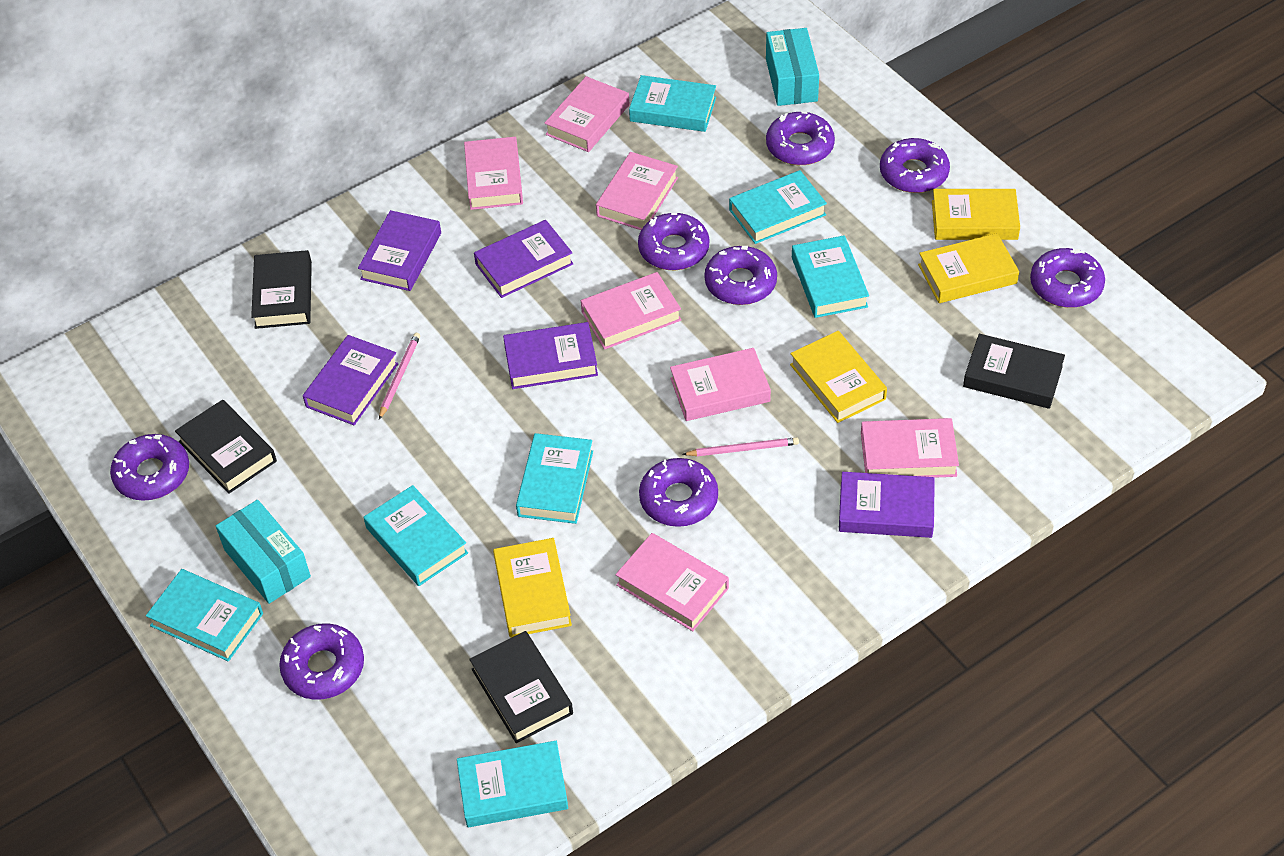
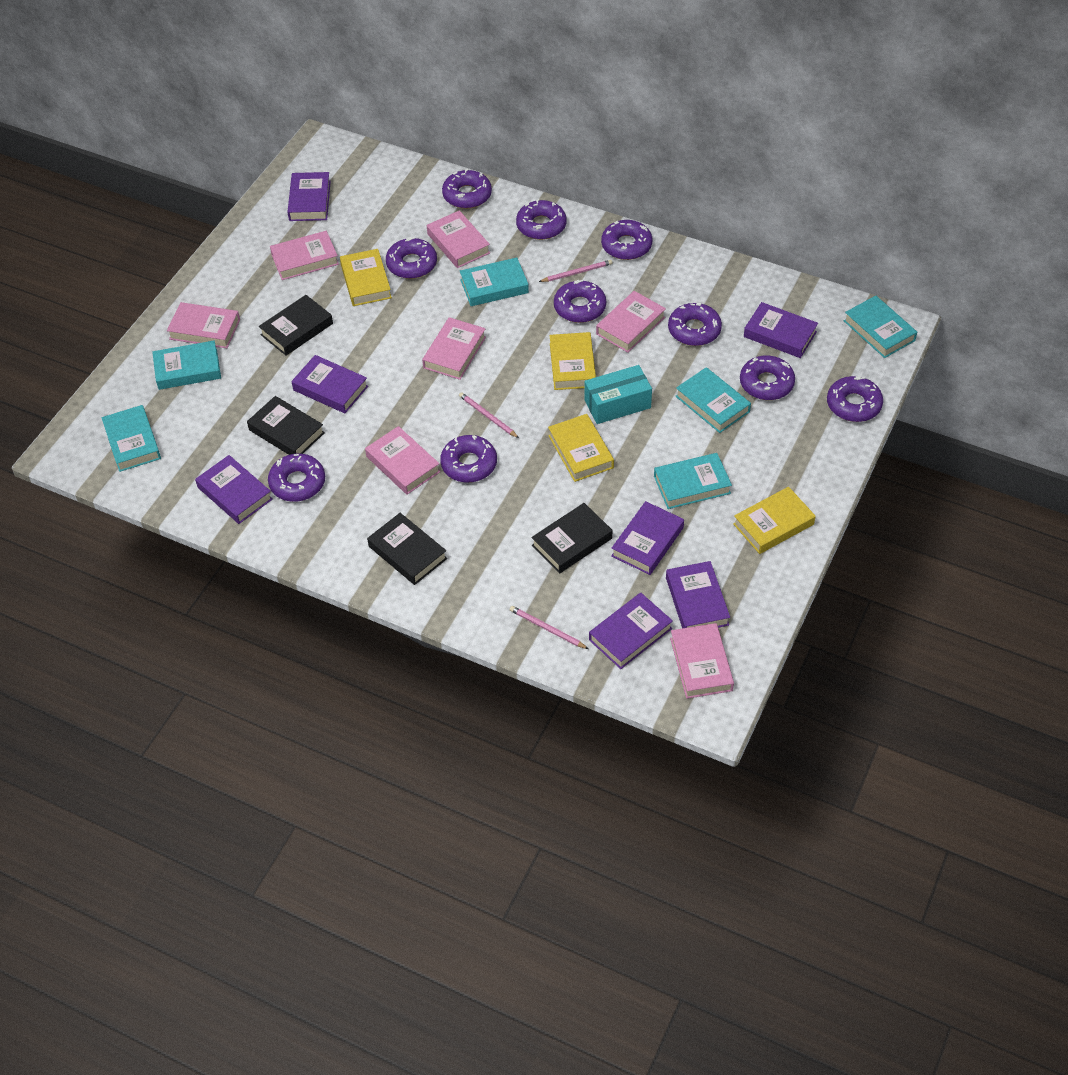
pink pencil: [379,333,420,419] [682,437,799,456] = 2 -> [459,392,519,438] [510,606,588,649] [539,260,613,282] = 3
purple book: [303,335,399,425] [358,210,441,291] [474,220,573,298] [503,322,598,389] [839,472,935,538] = 5 -> [195,455,273,524] [287,172,331,221] [291,355,368,413] [589,593,673,669] [611,501,684,575] [666,561,730,628] [744,302,818,358] = 7
purple donut: [110,434,189,501] [279,623,364,700] [638,213,709,270] [639,458,718,527] [704,246,777,305] [766,112,835,165] [880,138,950,193] [1030,248,1105,308] = 8 -> [268,454,325,502] [386,237,437,279] [440,435,497,483] [442,169,492,209] [516,199,567,240] [554,280,606,323] [601,220,652,260] [668,303,722,346] [740,355,795,400] [827,376,883,422] = 10
turquoise book: [146,569,263,662] [364,485,468,586] [457,741,568,827] [516,433,593,524] [629,75,716,132] [729,170,827,244] [792,235,869,318] = 7 -> [101,405,161,472] [152,341,221,390] [460,258,529,306] [654,453,732,509] [676,367,751,433] [844,295,917,358] = 6
turquoise box: [216,500,311,604] [766,28,819,106] = 2 -> [584,365,652,424] = 1

